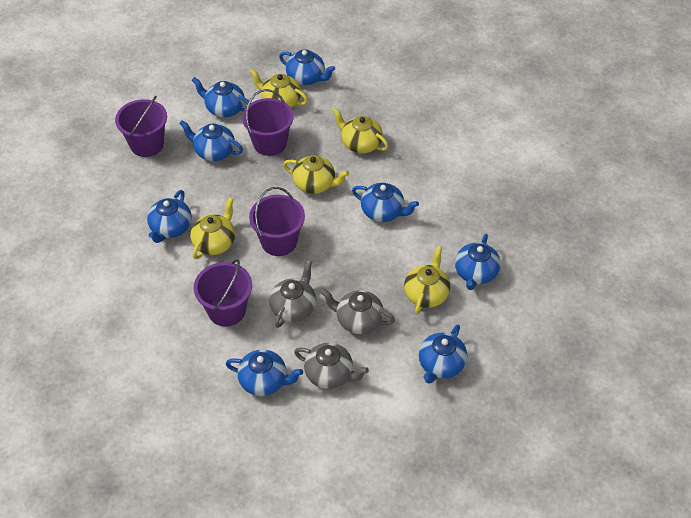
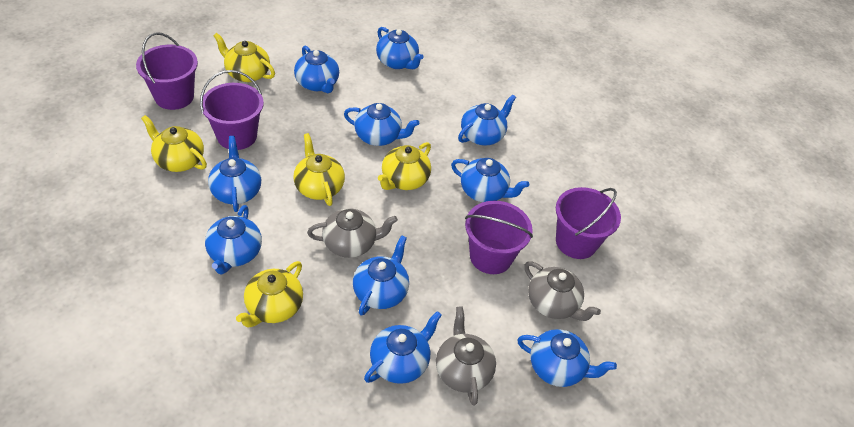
blue teapot: [147,190,192,243] [179,120,243,161] [192,77,251,117] [226,349,303,396] [279,50,335,85] [352,183,419,222] [419,325,467,383] [455,234,501,290] = 8 -> [205,205,262,275] [208,136,261,212] [294,46,339,93] [344,103,419,146] [353,235,409,316] [364,311,442,384] [376,27,424,69] [451,158,529,202] [458,95,516,146] [517,329,617,387] = 10

